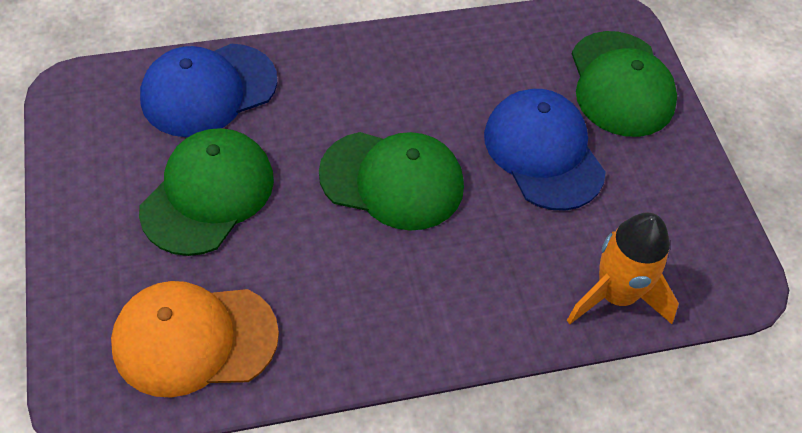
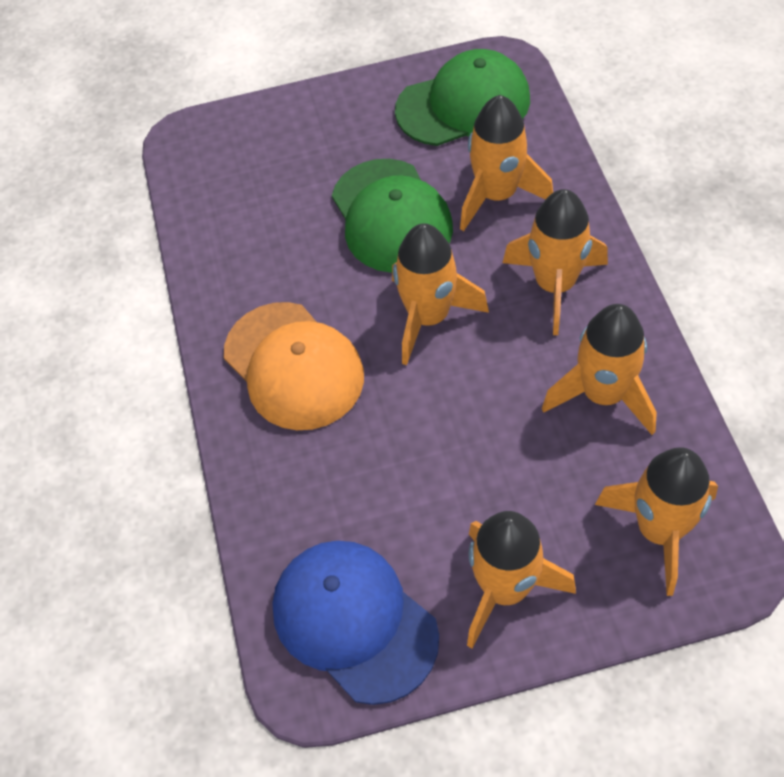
blue cap: [140,44,277,137] [484,89,606,211] = 2 -> [272,541,439,705] = 1
green cap: [139,128,274,256] [319,132,464,231] [572,31,677,137] = 3 -> [332,159,453,273] [395,49,530,146] = 2
orange rocket: [567,213,679,324] = 1 -> [392,223,489,365] [460,95,553,231] [467,511,576,648] [503,189,608,335] [542,304,657,435] [595,447,718,596] = 6

